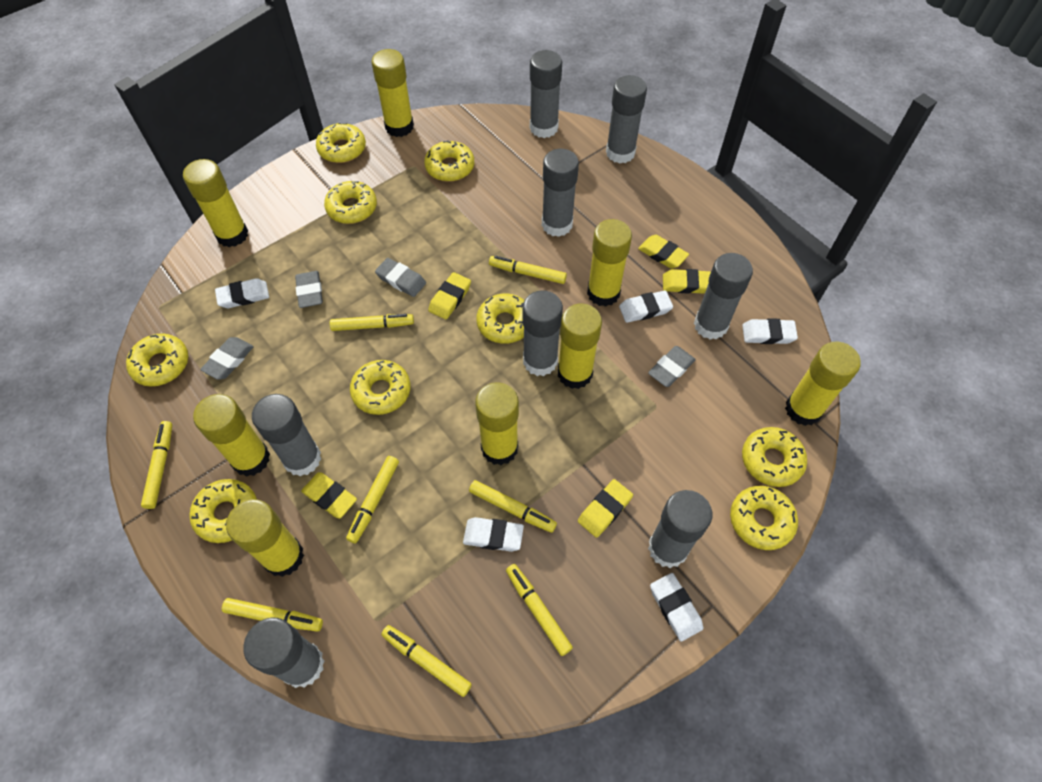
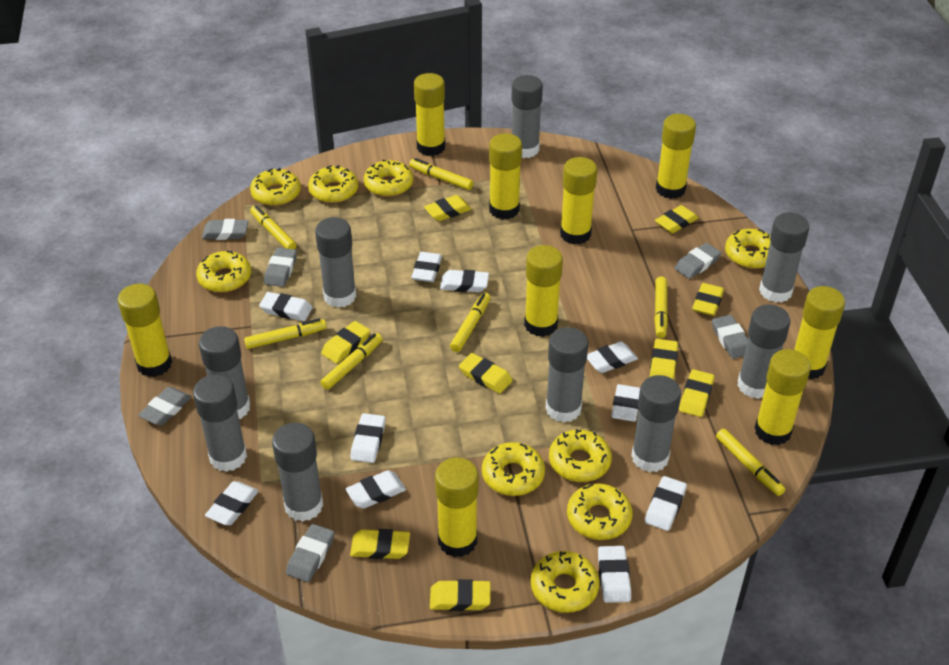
grey eraser: [200,337,254,380] [295,271,323,308] [375,258,426,297] [648,346,696,387] = 4 -> [138,387,191,426] [202,219,248,240] [264,247,297,287] [286,524,334,582] [675,243,721,279] [712,315,748,359] = 6
grey glue stick: [243,617,324,688] [252,394,321,476] [522,290,563,376] [530,50,562,138] [542,149,579,237] [606,75,647,163] [648,490,712,568] [694,253,753,340] = 8 -> [193,375,247,472] [199,326,250,419] [272,423,323,522] [315,217,356,308] [511,75,543,158] [545,327,588,423] [631,375,681,472] [737,304,791,399] [759,212,809,303] = 9
white eraser: [215,278,269,308] [463,517,524,552] [619,291,673,323] [650,573,703,642] [742,318,798,344] = 5 -> [205,481,259,525] [259,292,313,321] [346,470,406,509] [350,413,385,463] [411,252,442,282] [440,270,489,292] [587,341,638,373] [598,546,631,603] [611,384,640,422] [645,476,687,531] = 10
yellow eraser: [301,472,357,519] [428,272,471,319] [578,479,633,538] [638,235,689,269] [663,269,711,294] = 5 -> [321,321,370,364] [350,529,410,559] [424,195,471,221] [430,579,490,611] [459,353,513,394] [650,339,678,380] [655,205,699,233] [679,369,714,417] [692,283,724,316] = 9
yellow glue stick: [183,159,248,247] [193,394,270,477] [226,499,304,577] [372,49,414,137] [475,382,519,465] [558,304,602,389] [587,219,632,307] [785,342,861,426] = 8 -> [118,284,172,377] [414,73,445,156] [435,457,478,557] [489,133,522,220] [524,245,563,337] [560,157,597,244] [656,114,696,199] [755,349,811,445] [794,286,845,380] = 9
yellow marker: [141,421,172,509] [222,598,323,632] [330,314,414,331] [346,456,399,543] [381,625,472,697] [469,480,557,533] [489,256,567,284] [506,564,573,656] = 8 -> [244,319,327,349] [250,205,296,250] [320,333,383,390] [409,158,473,190] [450,293,490,352] [654,277,668,338] [716,429,785,496] = 7

